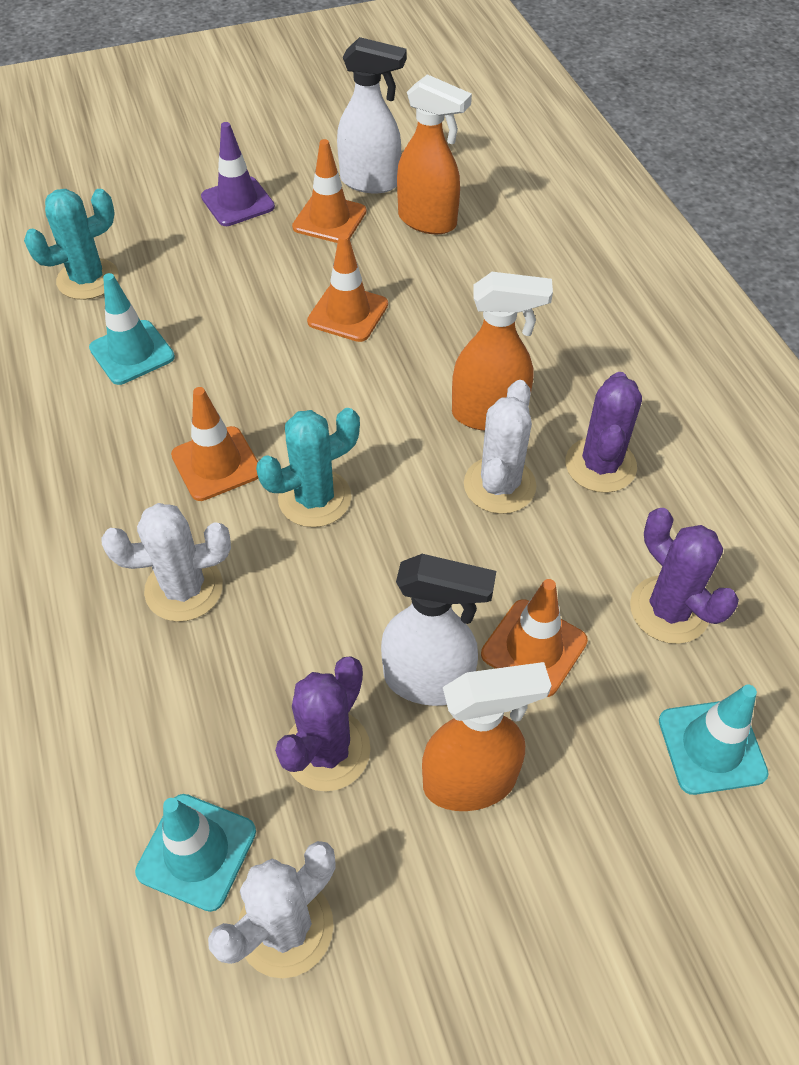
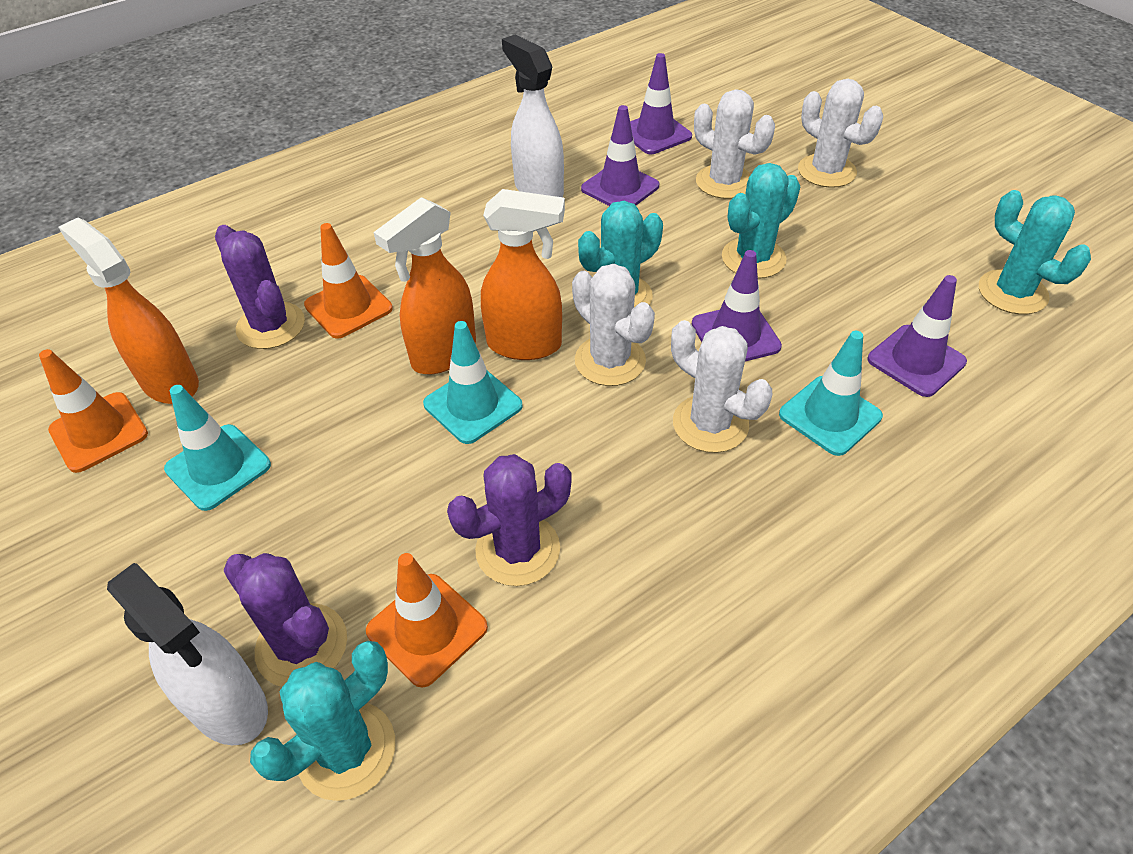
orange traffic cone: [171,387,258,501] [292,139,366,243] [307,233,388,342] [481,579,588,697] = 4 -> [39,349,148,473] [304,223,393,339] [366,553,488,688] = 3
purple traffic cone: [201,122,275,226] = 1 -> [581,105,659,206] [630,53,692,154] [692,250,782,361] [868,275,967,397] = 4
turquoise cactus: [24,189,119,300] [256,408,360,527] = 2 -> [250,641,395,801] [578,201,663,307] [722,163,801,279] [979,190,1091,314] = 4
white cactus: [101,503,231,622] [208,841,336,978] [464,380,536,514] = 3 -> [572,264,655,386] [671,320,772,453] [694,89,775,199] [798,79,883,188] = 4

